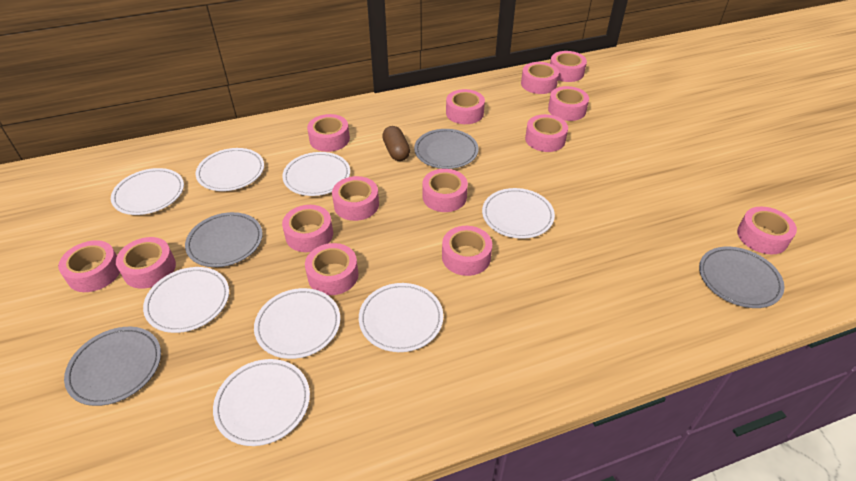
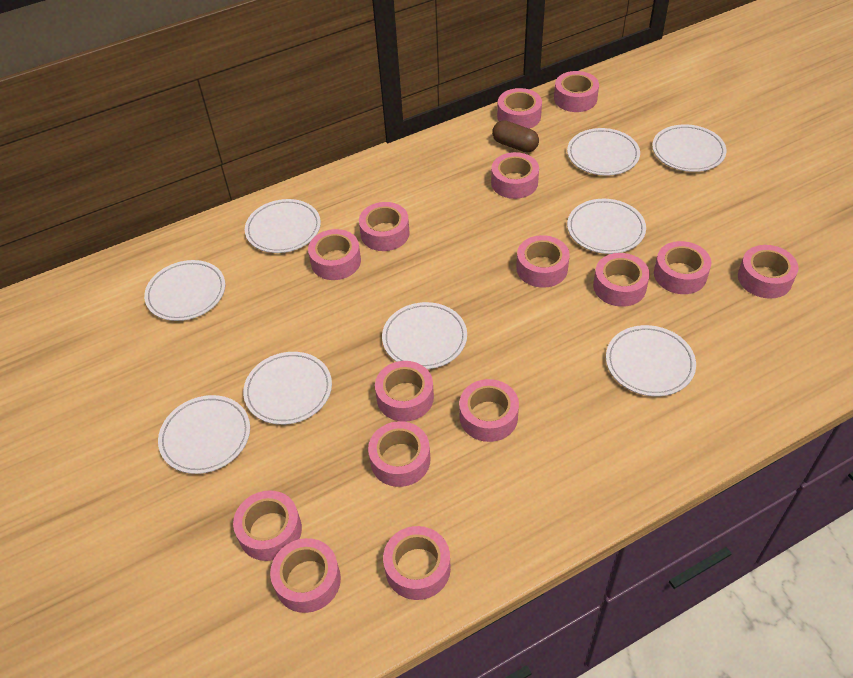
grey plate: [64,327,161,406] [185,212,263,267] [414,129,479,169] [699,247,785,308] = 4 -> none = 0
pink tape: [58,240,120,292] [116,237,176,289] [282,205,333,252] [305,243,359,295] [307,114,350,152] [332,176,379,221] [422,169,468,212] [442,226,492,276] [446,89,485,124] [521,62,559,94] [525,114,568,152] [548,86,589,121] [550,51,587,82] [737,207,797,255] = 14 -> [233,490,302,561] [270,538,341,613] [308,229,361,280] [359,202,410,251] [368,421,430,487] [375,361,434,422] [383,526,451,600] [459,379,519,442] [491,152,539,199] [497,88,542,129] [516,235,570,288] [554,71,599,112] [593,253,650,307] [654,241,711,294] [738,245,799,299] = 15
white plate: [111,168,184,215] [143,267,229,333] [196,148,264,191] [213,359,310,446] [254,288,340,359] [282,152,350,196] [359,283,443,352] [482,188,555,239] = 8 -> [144,260,225,321] [158,395,250,474] [243,352,332,425] [245,199,321,253] [382,302,467,369] [567,128,640,176] [567,199,646,254] [606,325,696,396] [652,124,726,172] = 9

